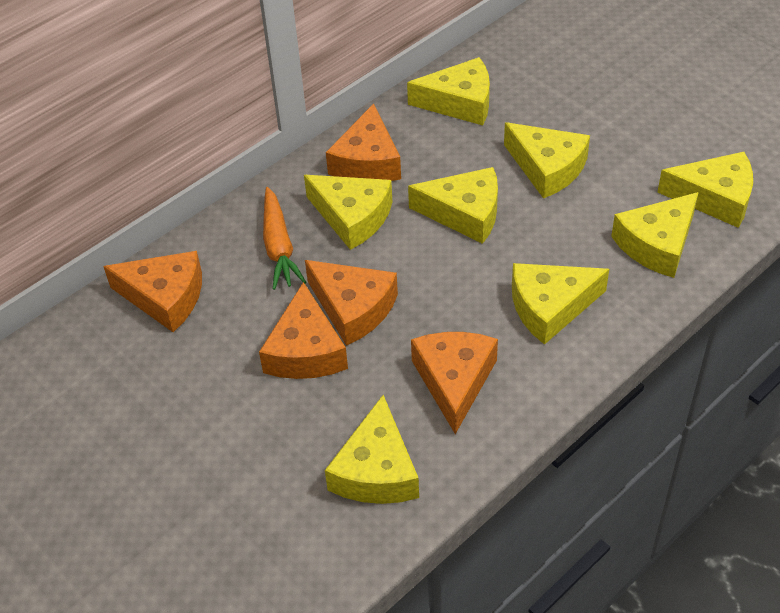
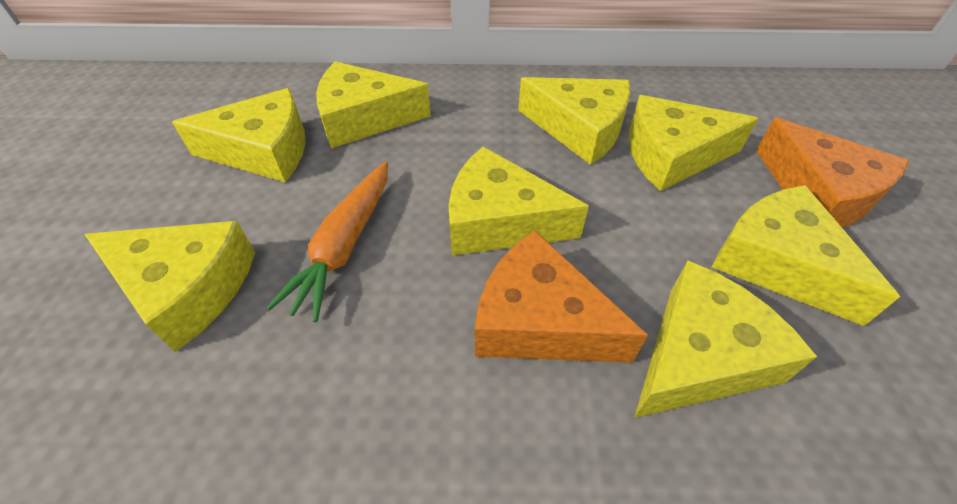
orange cheese: [103,251,202,332] [259,282,348,379] [305,260,398,346] [326,104,401,181] [411,332,498,434] = 5 -> [475,231,648,363] [756,118,909,228] = 2

